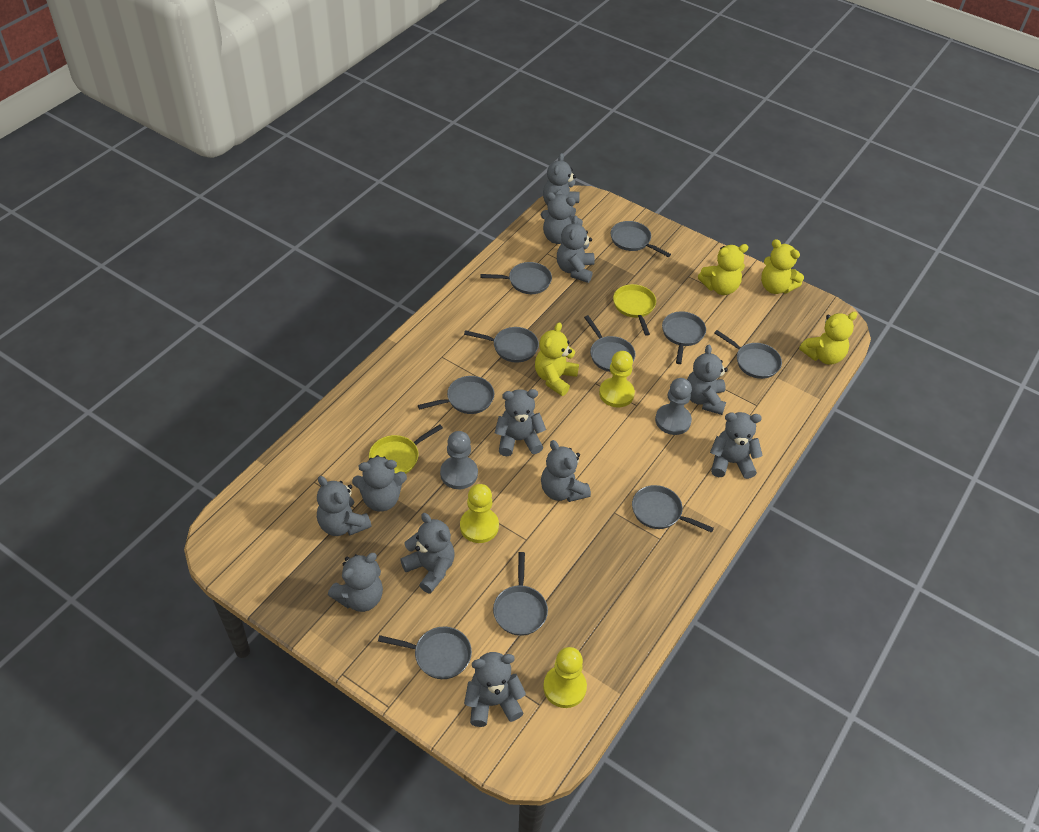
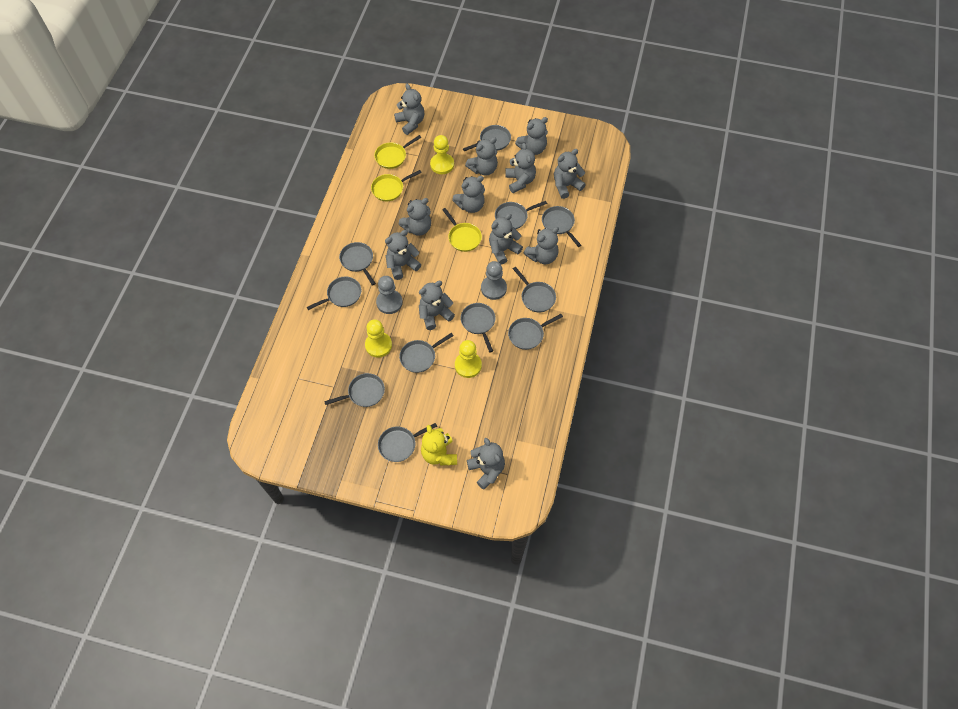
grey pan: [378,627,472,679] [418,376,494,414] [464,327,539,362] [480,262,552,294] [493,552,548,636] [584,315,636,372] [610,221,671,257] [632,485,714,533] [662,311,706,364] [714,330,782,379] = 10 -> [307,277,361,310] [324,373,385,407] [339,242,376,286] [378,423,437,462] [399,333,454,373] [460,303,496,352] [463,125,511,151] [495,201,547,229] [508,314,563,350] [513,267,556,312] [542,206,581,247] = 11
yellow pan: [369,424,443,474] [613,284,656,336] = 2 -> [371,170,422,201] [374,135,421,169] [442,208,482,252] = 3
yellow teddy bear: [535,322,579,396] [698,244,748,295] [761,239,804,294] [799,312,858,365] = 4 -> [421,425,457,465] = 1

